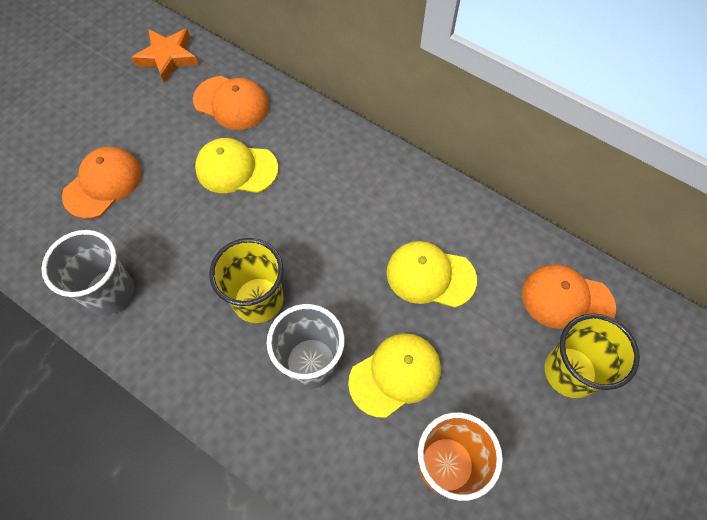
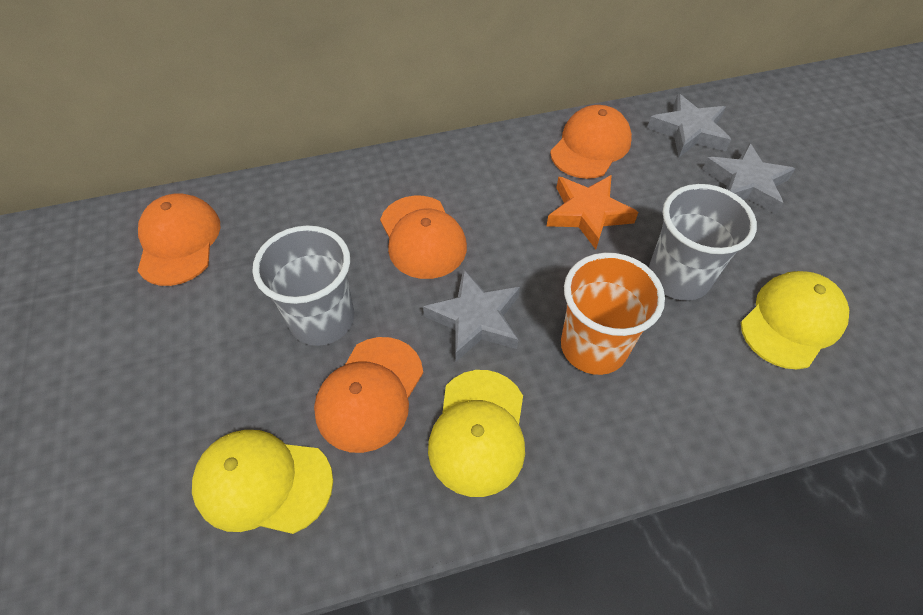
grey star: none = 0 -> [423,269,520,362] [647,94,731,157] [703,143,795,214] = 3
orange cap: [62,147,142,219] [193,76,269,130] [522,264,616,329] = 3 -> [138,193,220,286] [314,337,423,453] [380,196,467,279] [550,105,632,179] = 4
yellow cup: [209,238,283,323] [545,313,640,398] = 2 -> none = 0

